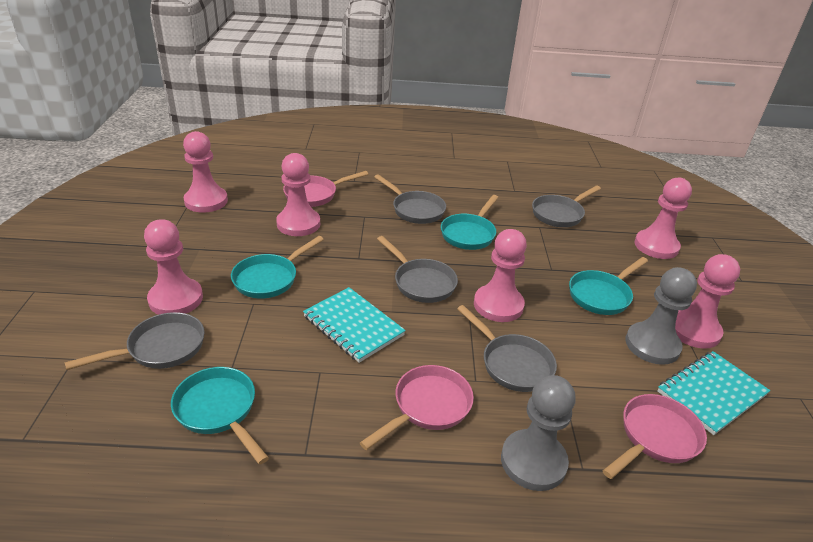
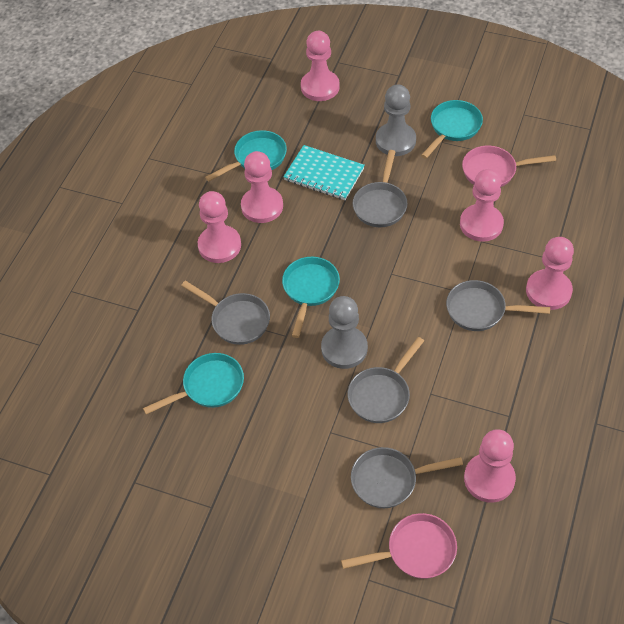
pink pan: [283,171,368,207] [360,365,474,450] [602,394,707,479] = 3 -> [341,513,457,579] [462,146,556,187] = 2
turquoise notebook: [303,287,406,363] [658,351,770,435] = 2 -> [284,145,365,200] = 1

